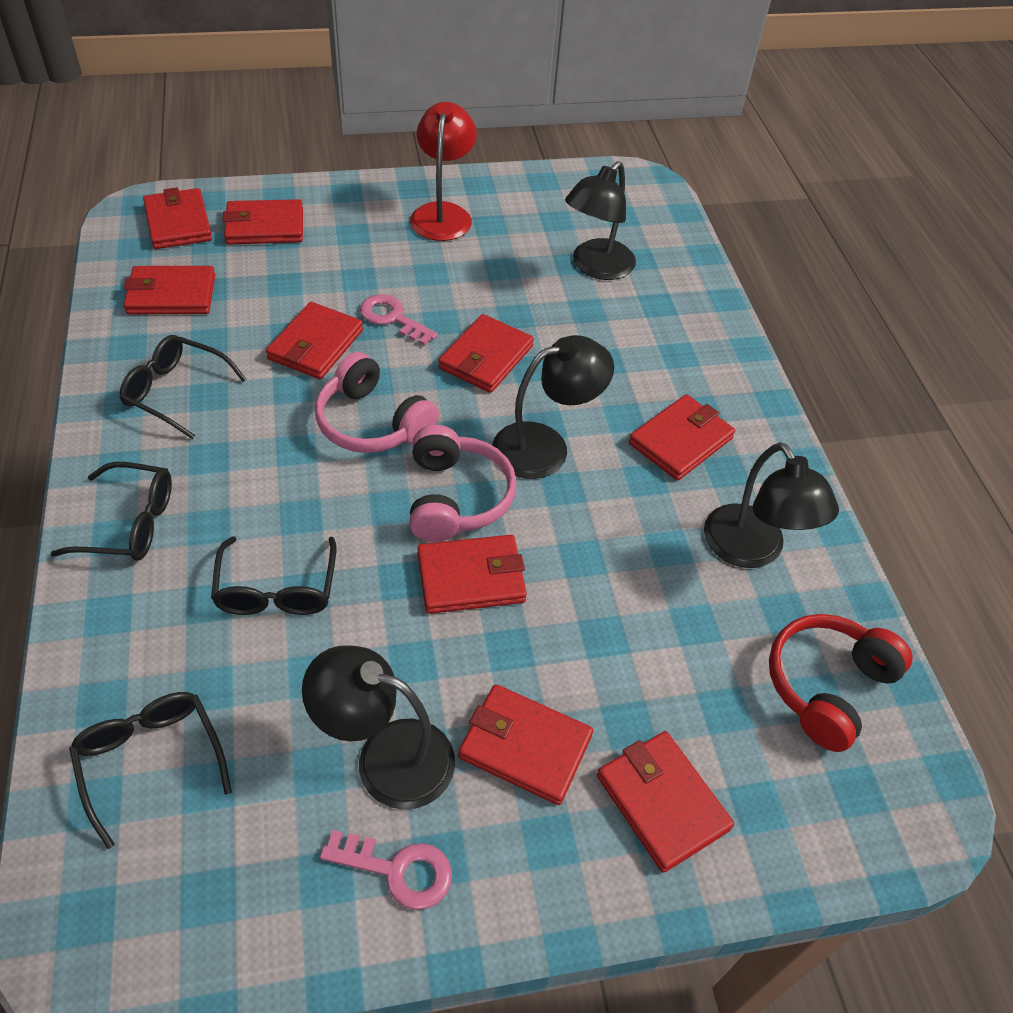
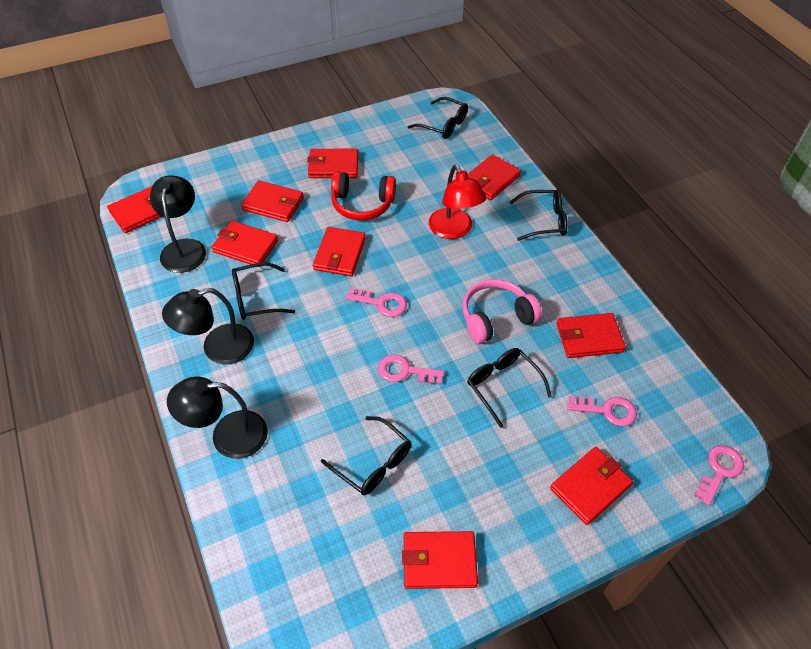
black glasses: [50,462,172,561] [69,692,232,849] [120,335,246,439] [211,536,337,615] = 4 -> [232,262,295,320] [321,416,411,495] [408,97,468,139] [467,348,552,428] [510,190,567,241] = 5
black lamp: [302,645,455,810] [492,335,614,479] [565,161,636,280] [704,442,839,568] = 4 -> [150,175,206,273] [162,288,254,364] [167,376,268,459] = 3
pink headphones: [315,352,439,453] [409,425,517,542] = 2 -> [462,279,542,344] = 1
pink key: [320,830,452,910] [360,294,438,346] = 2 -> [346,288,407,317] [378,354,444,384] [567,396,637,427] [694,445,744,505] = 4

